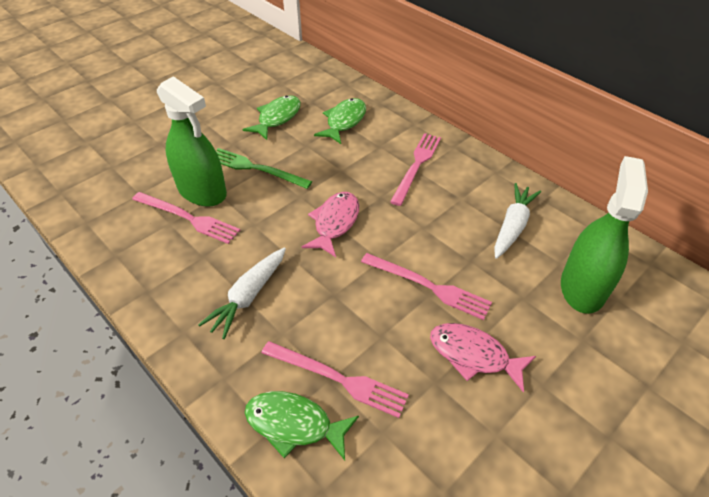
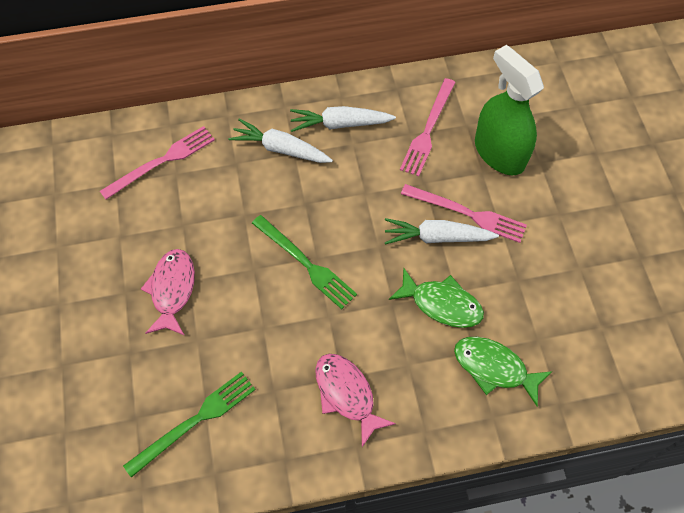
green fish: [243,95,301,140] [245,391,359,460] [314,98,366,144] = 3 -> [389,268,484,328] [454,337,552,406] = 2
green fork: [216,148,312,189] = 1 -> [123,372,256,478] [252,215,357,309] = 2
green spray bottle: [157,76,227,207] [561,156,648,314] = 2 -> [475,45,544,175] = 1
pink fork: [132,192,240,244] [261,341,409,418] [361,253,492,320] [390,133,441,206] = 4 -> [100,126,215,200] [400,78,456,176] [401,184,527,243] = 3
white carrot: [198,247,286,339] [494,183,541,259] = 2 -> [228,118,333,163] [290,106,396,132] [385,218,499,245] = 3

